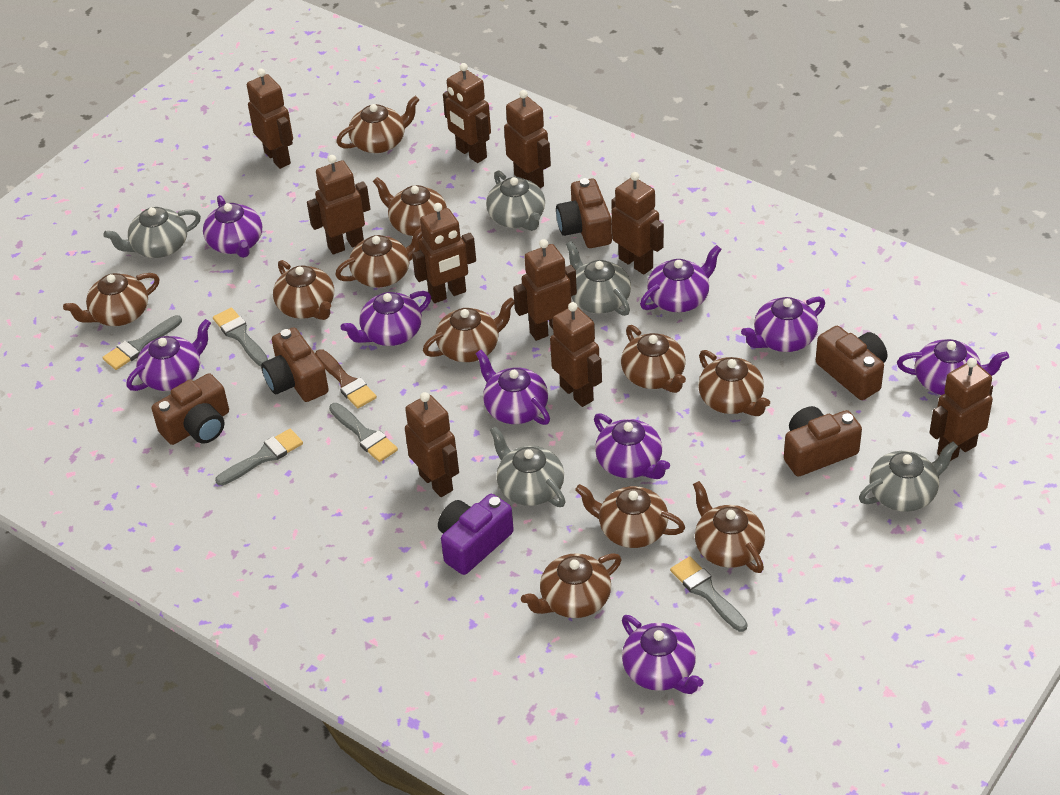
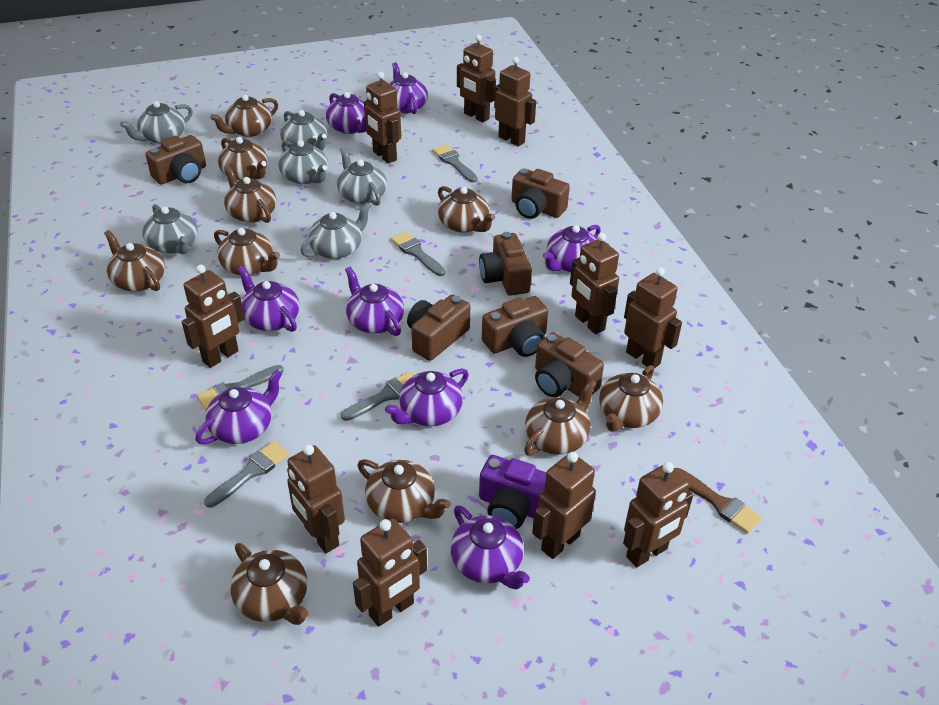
brown camera: [152,373,229,445] [261,327,329,402] [556,178,612,248] [784,406,862,476] [816,326,887,400] = 5 -> [146,135,206,184] [407,294,470,361] [479,232,532,296] [482,296,548,357] [512,168,570,219] [535,332,604,397] = 6
brown teapot: [63,273,160,326] [273,260,334,320] [335,228,423,287] [336,96,419,153] [373,177,447,236] [423,297,514,362] [521,553,621,618] [575,484,685,548] [621,325,686,393] [693,481,765,573] [698,350,770,416] = 11 -> [104,230,165,291] [210,95,278,137] [214,228,280,275] [218,137,268,181] [224,165,276,223] [231,543,308,625] [358,459,451,523] [438,186,495,233] [524,379,596,456] [599,365,663,431] = 10
grey teapot: [103,207,201,258] [486,170,545,231] [490,426,566,507] [566,241,631,316] [859,441,958,512] = 5 -> [120,101,193,144] [142,204,198,254] [279,140,328,184] [280,110,327,151] [301,202,371,259] [337,147,387,206] = 6
purple teapot: [126,319,211,391] [203,195,262,258] [341,291,431,346] [475,350,550,425] [594,413,670,479] [622,615,703,694] [640,245,722,312] [741,297,825,352] [897,339,1009,395] = 9 -> [195,370,283,444] [238,266,299,332] [326,92,366,134] [345,267,404,336] [385,369,469,426] [389,62,428,114] [451,505,530,589] [543,225,601,272] = 8

